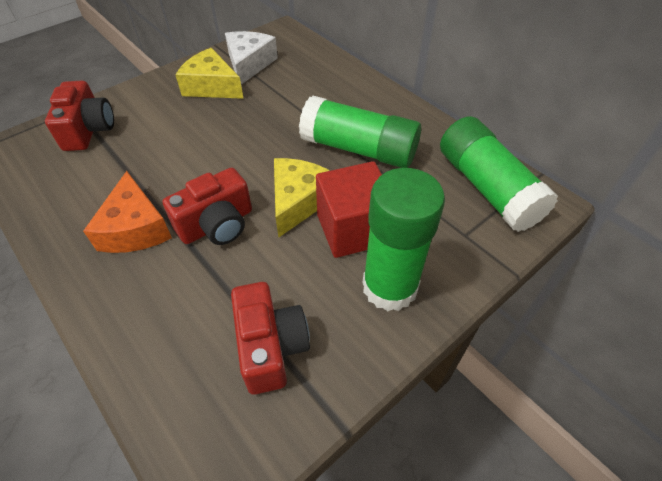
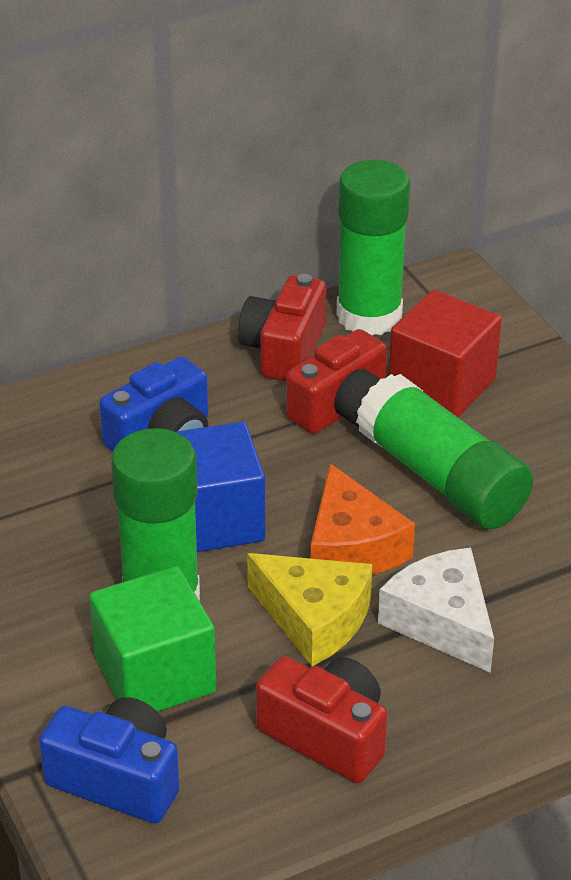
blue camera: none = 0 -> [39,697,180,824] [99,356,208,452] = 2
blue cube: none = 0 -> [177,422,265,552] = 1
green cube: none = 0 -> [89,566,216,712] = 1
yellow cheese: [176,48,244,99] [274,158,330,237] = 2 -> [247,553,372,666] = 1

